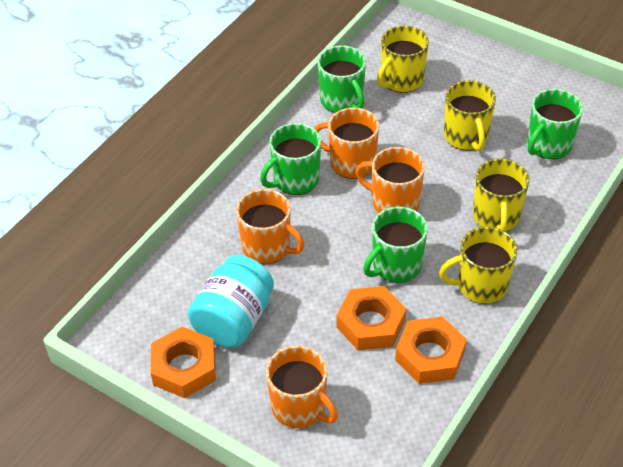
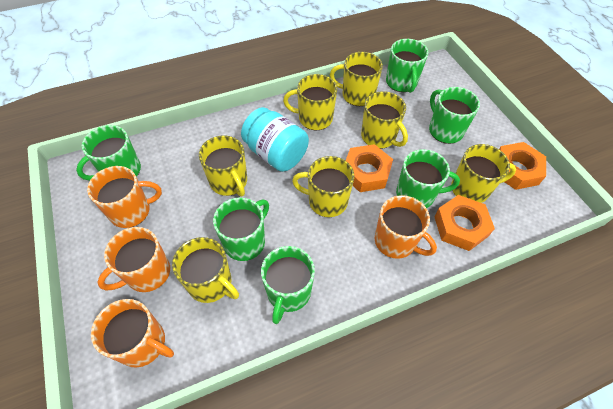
green mug: [260,123,321,195] [318,46,366,113] [363,207,428,283] [527,89,583,159] = 4 -> [76,125,141,181] [213,197,269,261] [261,246,315,324] [386,39,428,93] [396,149,460,208] [429,87,480,144] = 6
yellow mug: [377,26,429,93] [439,227,517,304] [444,80,496,151] [473,158,529,232] = 4 -> [172,237,239,303] [199,135,247,197] [283,74,337,130] [292,156,355,217] [330,52,383,106] [361,91,408,149] [451,144,516,203] = 7

